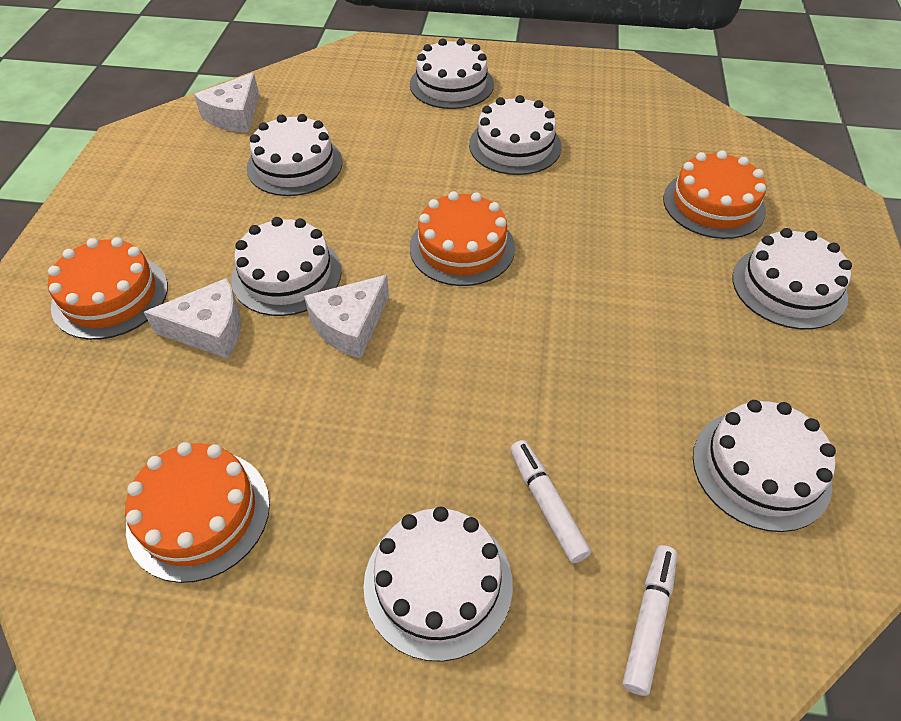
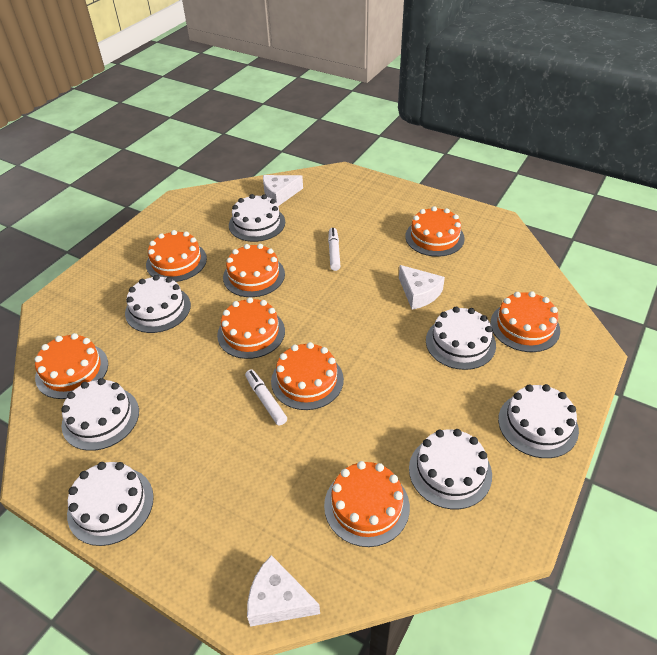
orange cake: [48,237,168,340] [125,442,270,583] [410,191,515,286] [663,150,766,239] = 4 -> [34,333,108,399] [146,230,207,282] [217,297,285,359] [223,244,285,297] [271,342,344,410] [324,461,410,547] [405,206,465,257] [490,291,560,352] = 8

